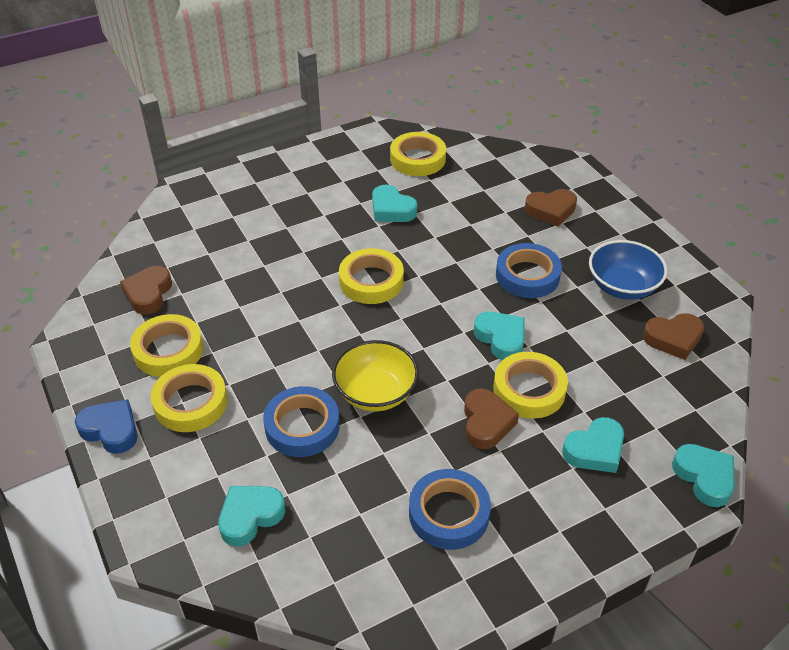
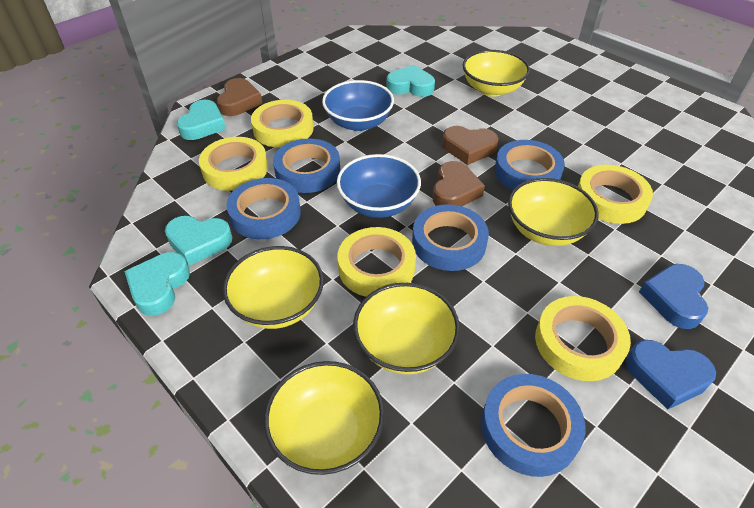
blue bowl: [589,240,667,300] = 1 -> [322,80,394,131] [337,154,421,218] = 2
blue heart: [75,399,137,454] = 1 -> [626,340,716,410] [639,264,708,329] = 2
blue tape: [263,386,340,457] [409,469,491,550] [496,243,562,298] = 3 -> [226,178,301,239] [273,138,340,193] [412,204,489,271] [481,374,585,477] [495,140,565,190] = 5
brown heart: [120,266,172,315] [464,388,519,449] [525,189,577,227] [643,313,704,360] = 4 -> [217,78,263,116] [433,161,485,206] [442,126,498,165] = 3
turquoise heart: [218,486,285,546] [372,185,417,222] [474,312,525,360] [562,417,624,473] [672,444,735,507] = 5 -> [124,252,190,316] [165,216,232,266] [177,100,226,140] [387,65,435,97] = 4
yellow bowl: [332,340,419,411] = 1 -> [223,246,324,329] [264,361,384,475] [353,283,460,374] [463,50,530,96] [508,178,599,246] = 5

